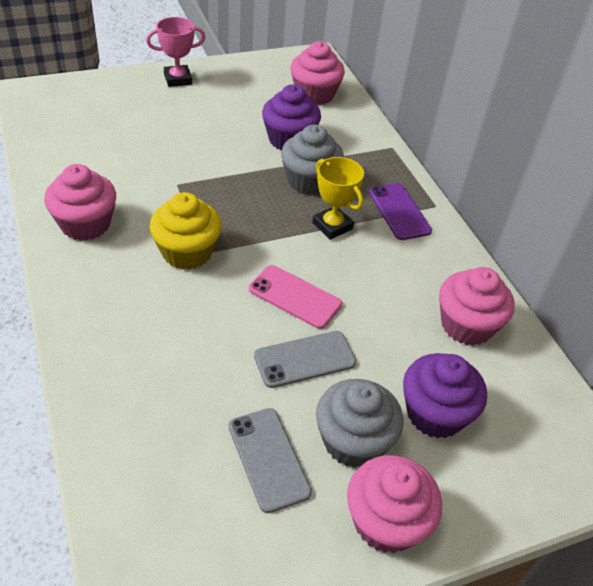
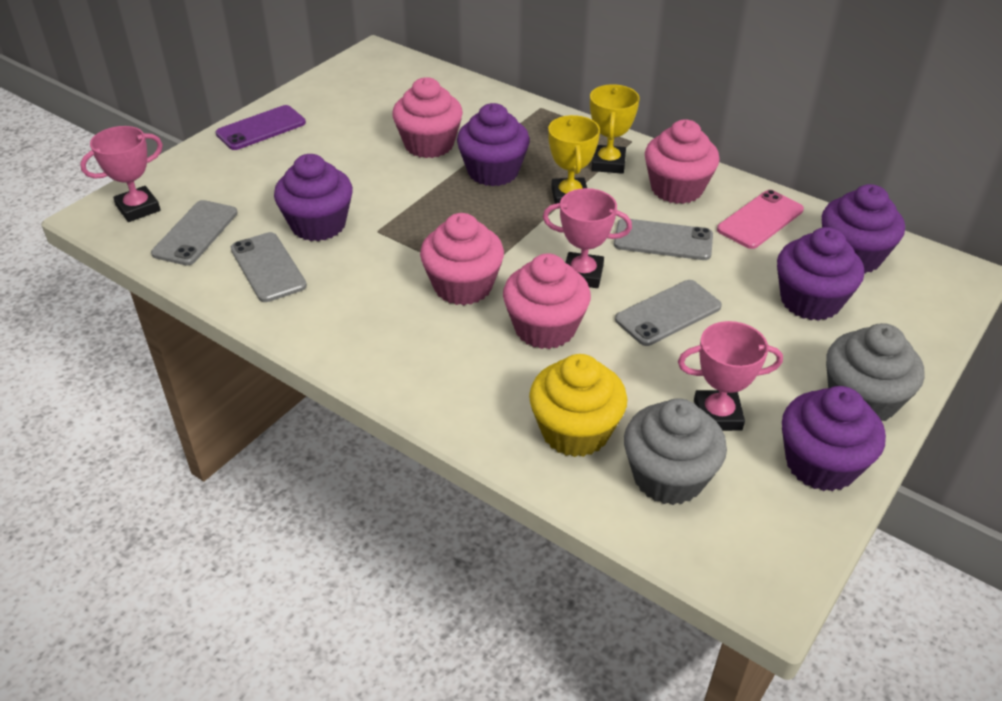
grey phone: [228,408,312,513] [254,331,356,388] = 2 -> [151,200,238,265] [231,232,307,302] [614,219,713,260] [615,280,722,346] = 4
pink trophy: [146,17,206,87] = 1 -> [80,126,163,222] [543,188,632,288] [678,321,783,431] = 3
purple cupcake: [262,85,321,150] [403,353,487,438] = 2 -> [274,154,353,241] [457,103,530,186] [777,227,864,321] [782,386,886,492] [822,184,905,274] = 5
yellow trophy: [312,157,364,240] = 1 -> [548,115,600,204] [590,84,640,174] = 2

